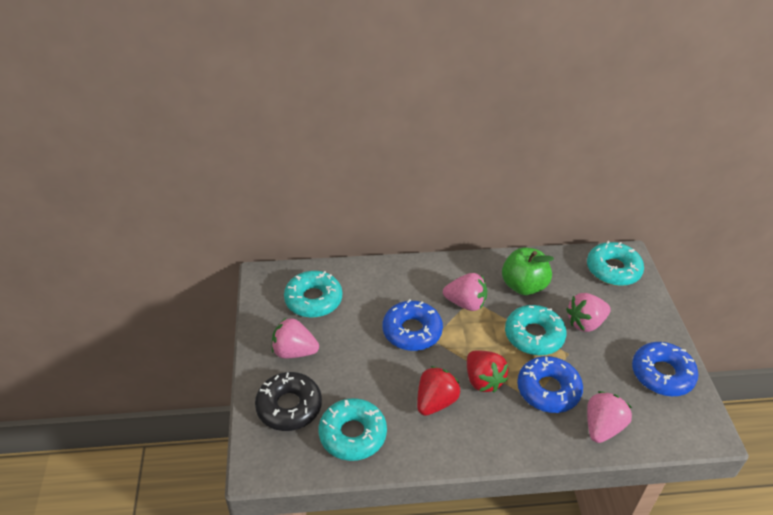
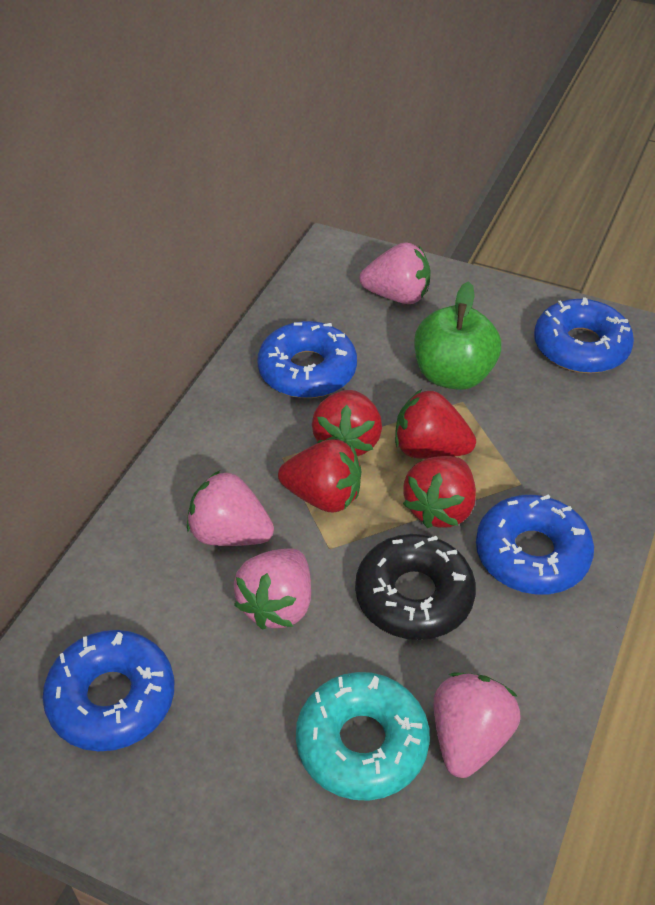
blue donut: [383,299,443,351] [517,356,583,413] [632,342,698,396] = 3 -> [42,630,174,751] [257,321,357,398] [476,494,594,594] [534,297,634,373] = 4
red strawberry: [417,366,460,416] [467,350,508,392] = 2 -> [278,440,362,512] [312,390,382,456] [395,389,476,459] [403,456,476,528] = 4
turquoise donut: [284,271,342,318] [319,398,387,461] [505,305,567,355] [587,241,644,286] = 4 -> [296,672,430,801] = 1

